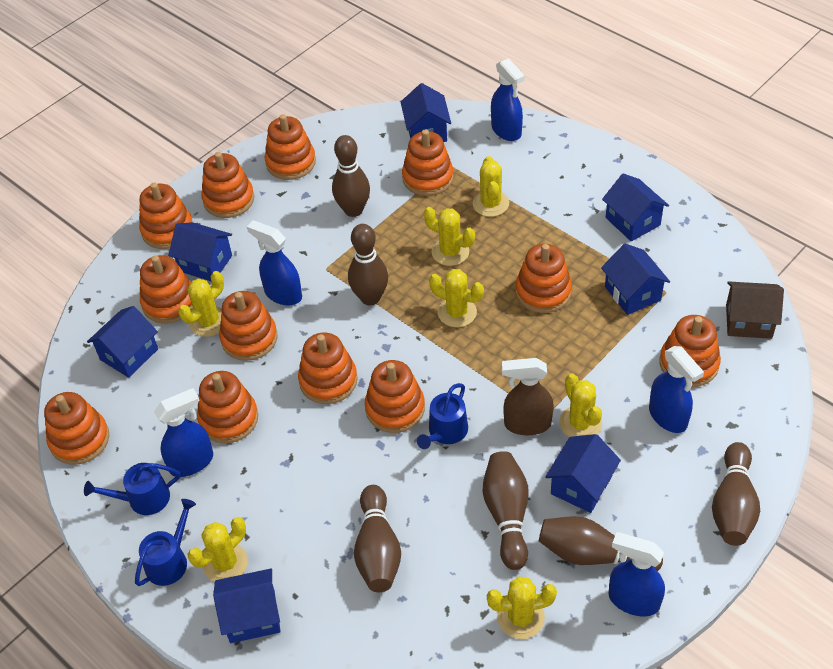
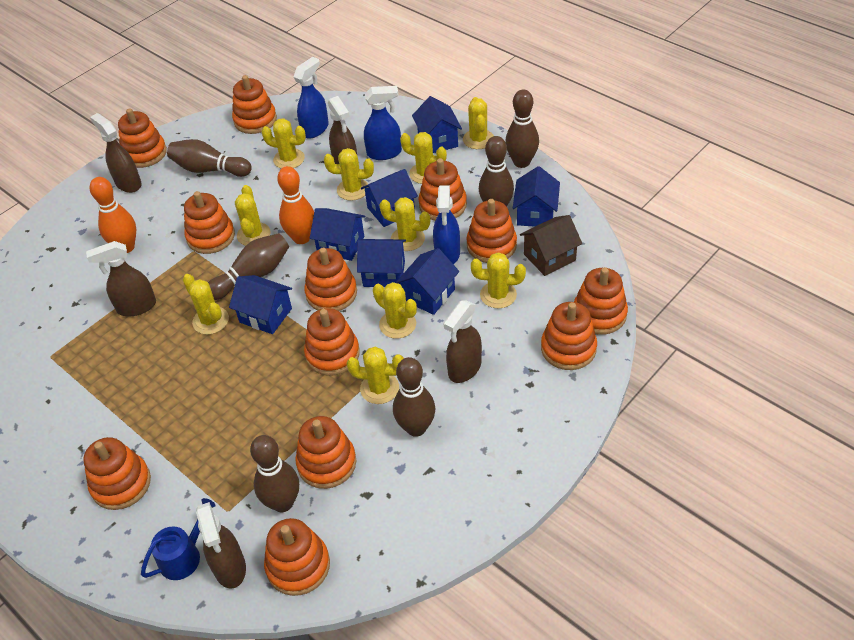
blue spray bottle: [154,388,213,477] [247,220,302,306] [491,58,525,141] [608,532,665,616] [649,346,704,433] = 5 -> [294,57,329,139] [364,86,402,160] [433,185,460,264] = 3
blue watering can: [84,463,180,515] [135,499,196,586] [417,383,468,449] = 3 -> [141,498,216,580] = 1
brown spray bottle: [502,358,554,435] = 1 -> [86,241,156,316] [90,113,142,193] [196,502,246,589] [328,96,357,164] [444,300,482,383] = 5
orange bowling pin: none = 0 -> [90,177,136,253] [277,166,314,244] = 2
yellow cactus: [178,271,224,337] [188,517,248,582] [424,207,475,266] [429,269,484,327] [473,156,509,217] [487,576,557,639] [559,373,602,437] = 7 -> [182,274,229,335] [235,185,271,246] [261,118,306,168] [324,148,374,201] [347,347,404,404] [373,282,417,339] [379,197,430,251] [400,132,447,184] [463,97,494,149] [471,252,526,309] = 10

